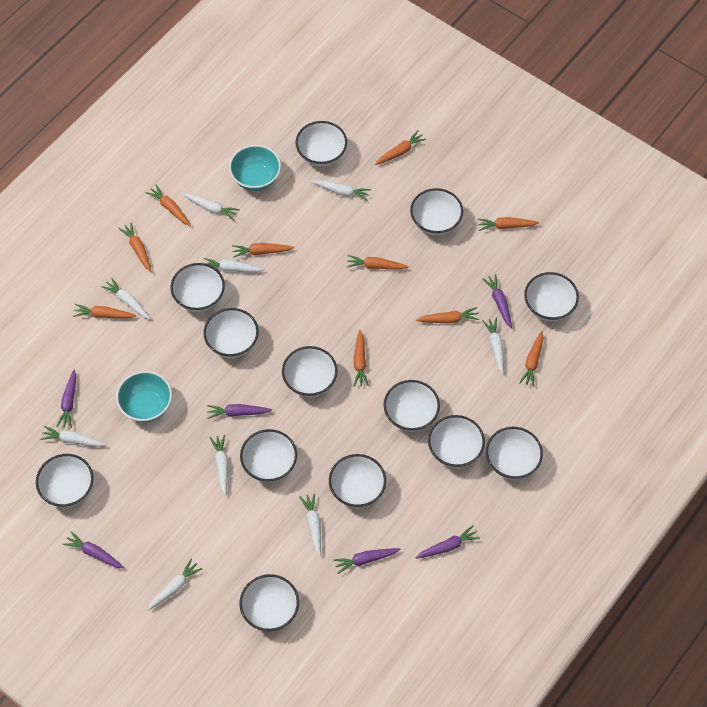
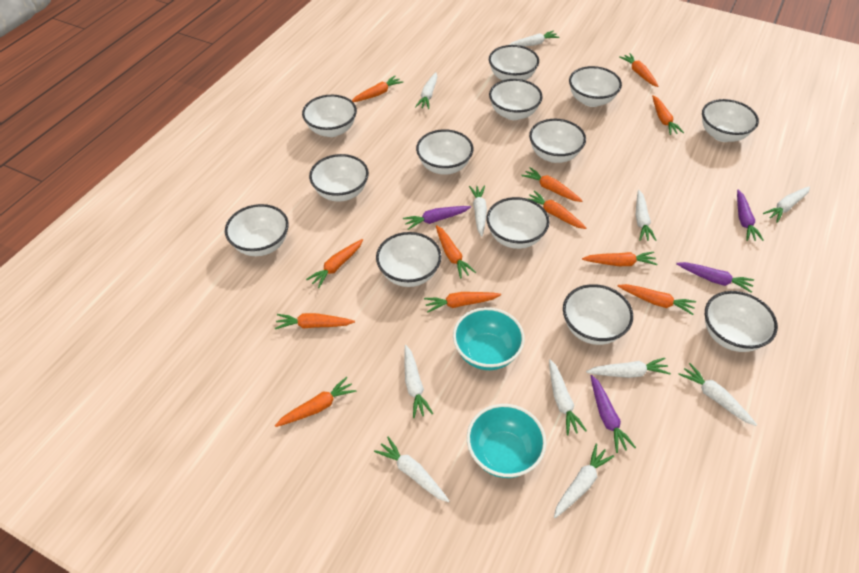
orange carrot: [73,304,136,319] [119,222,152,272] [146,184,191,226] [232,243,294,258] [347,255,409,270] [354,330,369,387] [375,130,427,165] [416,307,479,324] [478,217,539,231] [519,331,544,387] = 10 -> [275,313,355,329] [275,377,356,427] [306,239,363,288] [352,76,403,102] [424,292,501,313] [436,225,476,279] [521,167,582,202] [526,190,586,229] [582,252,658,266] [618,284,696,315] [619,54,659,87] [652,95,684,135] = 12
purple carrot: [56,370,76,428] [63,531,125,569] [207,404,272,419] [333,548,400,574] [416,525,480,559] [482,274,512,328] = 6 -> [403,206,471,230] [591,375,636,453] [676,262,754,293] [737,190,764,241] = 4
white carrot: [40,426,106,447] [101,277,151,319] [147,558,202,611] [182,194,240,221] [204,258,264,272] [210,435,229,496] [300,493,321,556] [311,180,371,201] [482,318,504,374] = 9 -> [374,437,449,502] [404,345,433,418] [415,72,437,109] [469,186,487,236] [509,31,559,46] [549,359,587,435] [554,444,614,518] [586,358,671,378] [636,190,657,241] [678,363,757,426] [763,186,810,223] = 11

